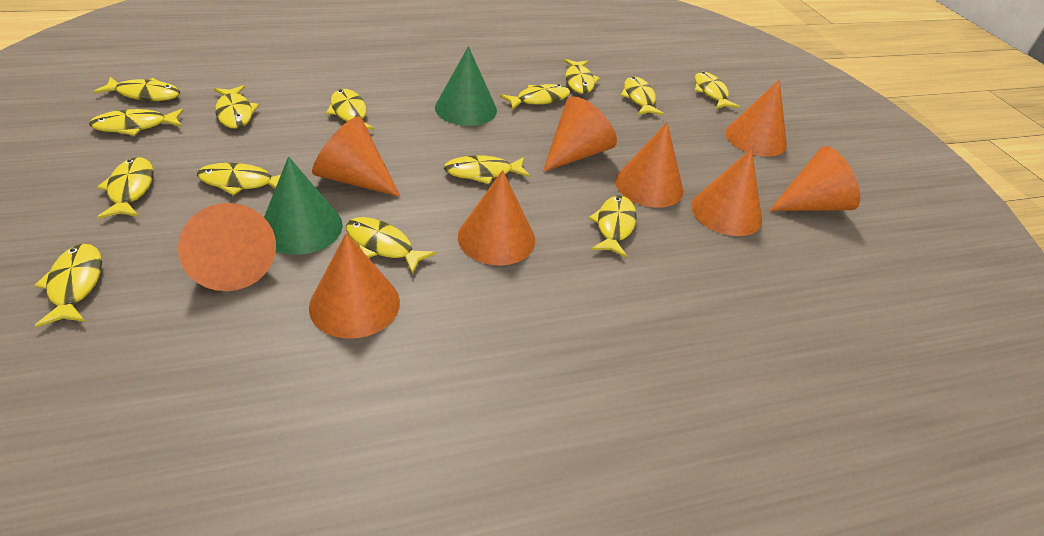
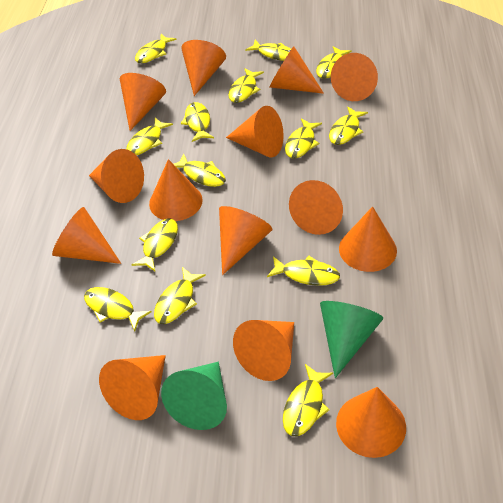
orange cone: [178,203,276,291] [309,233,400,339] [312,116,401,197] [458,170,535,265] [543,96,617,172] [615,122,684,208] [691,149,762,236] [725,79,787,156] [769,146,860,211] = 9 -> [52,207,121,264] [89,149,144,203] [99,355,166,420] [120,73,166,131] [149,159,203,221] [181,40,226,96] [219,206,272,275] [226,106,284,157] [233,320,294,381] [269,46,324,94] [289,180,343,235] [331,53,378,101] [336,387,406,458] [339,206,397,272] = 14

